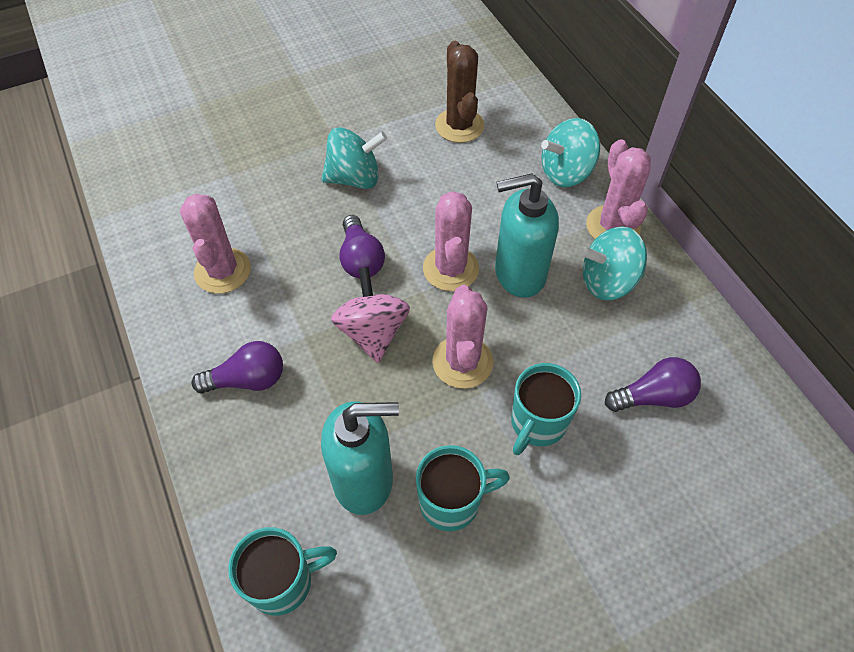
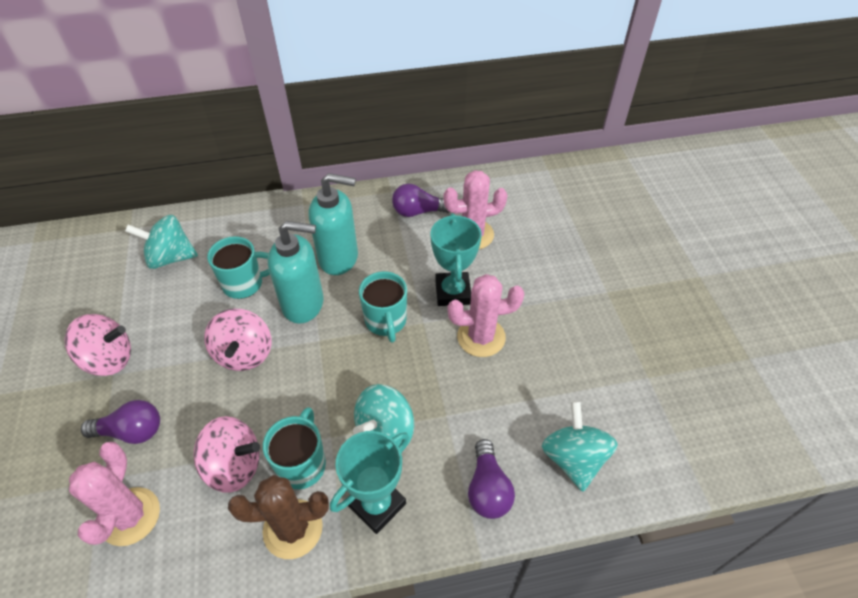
pink cactus: [180,194,251,294] [423,191,479,291] [432,285,493,389] [586,139,651,239] = 4 -> [69,442,160,546] [443,170,508,249] [447,274,524,357] = 3
pink spinning top: [331,267,410,363] = 1 -> [64,314,131,376] [193,416,260,493] [204,309,272,371] = 3
turquoise trophy: none = 0 -> [330,431,409,534] [430,213,481,306] = 2

